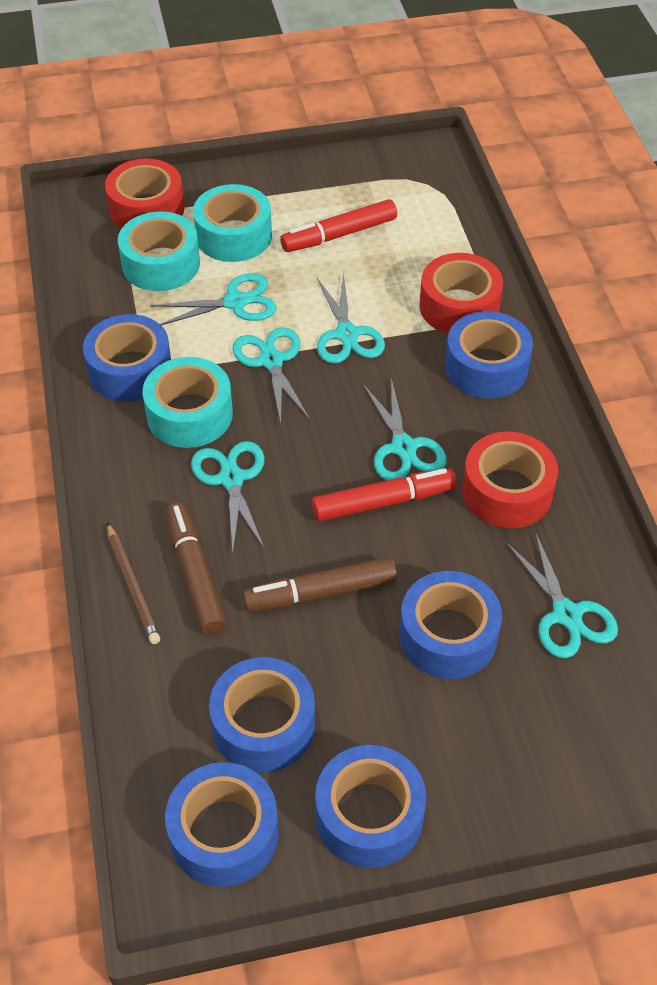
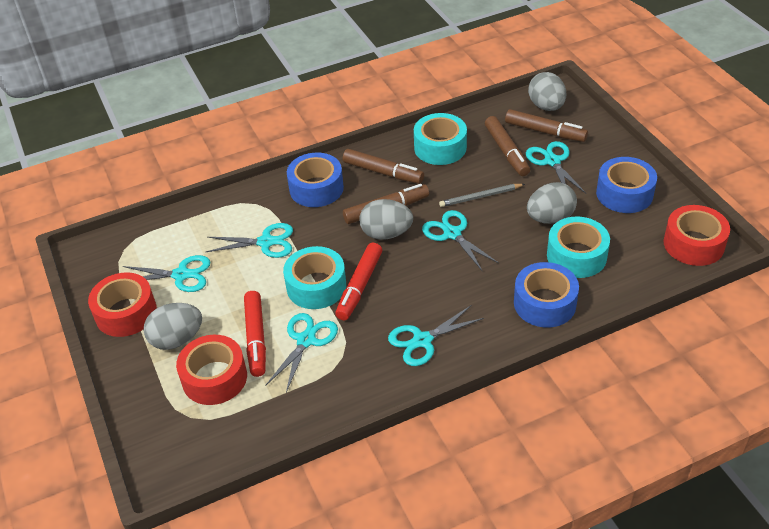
blue tape: [83,314,171,402] [165,762,279,887] [209,657,315,773] [315,745,426,868] [400,571,502,679] [445,311,533,398] = 6 -> [287,153,344,207] [514,262,579,328] [596,157,657,213] = 3
brown marker: [165,503,226,635] [243,557,397,612] = 2 -> [343,149,424,184] [343,184,429,224] [485,116,530,176] [505,109,588,142] = 4
brown pencil: [107,522,160,644] = 1 -> none = 0
grey egg: none = 0 -> [144,303,202,350] [359,199,413,240] [527,182,577,224] [528,72,566,111] = 4
grey pencil: none = 0 -> [439,184,525,207] = 1

